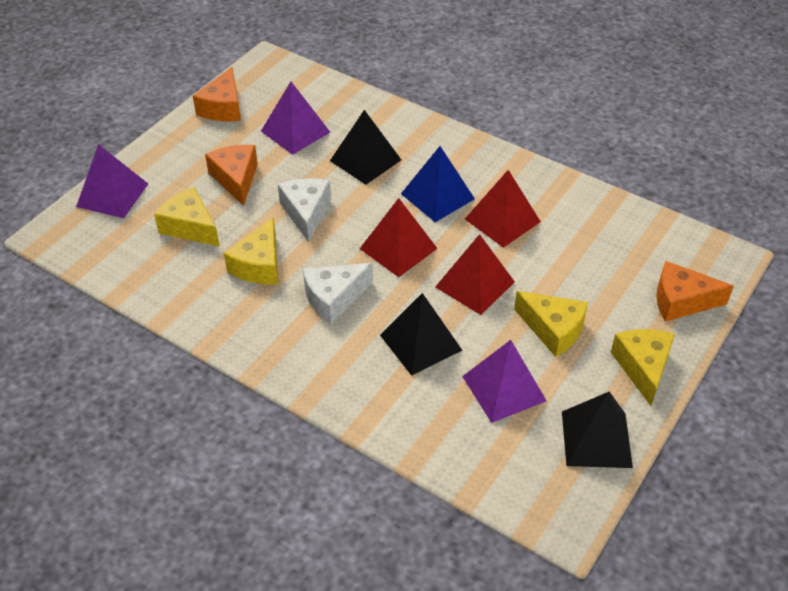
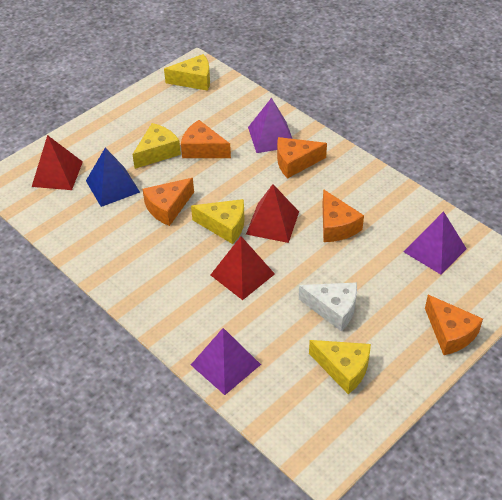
black pyramid: [330,110,401,185] [380,293,462,376] [562,392,633,468] = 3 -> none = 0
orange cheese: [193,67,241,122] [205,145,258,206] [656,261,734,321] = 3 -> [142,178,194,226] [181,120,231,158] [277,137,327,178] [323,189,364,242] [425,295,483,355] = 5
white cheese: [278,178,331,242] [303,263,373,324] = 2 -> [299,282,357,332] = 1

